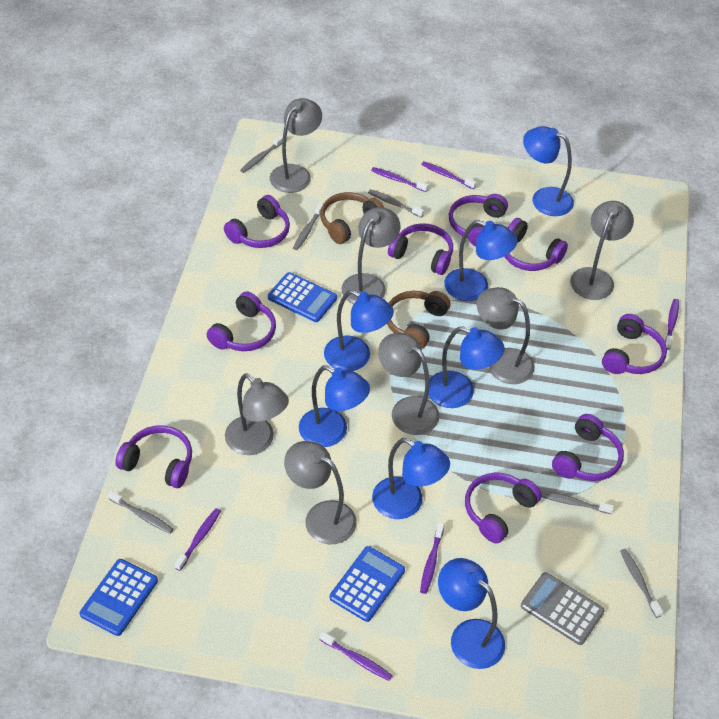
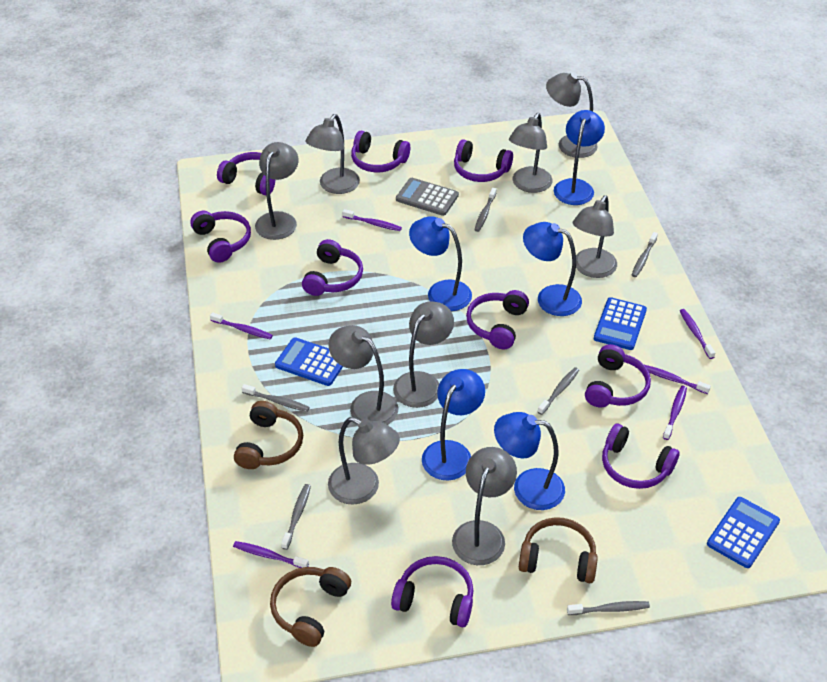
blue lamp: [299,365,370,447] [324,290,394,371] [372,438,450,519] [429,326,505,408] [438,558,505,669] [444,220,518,301] [523,126,574,216] = 7 -> [409,216,472,311] [422,369,485,480] [494,412,565,510] [523,222,582,316] [554,110,605,205] = 5
brown headphones: [320,192,384,244] [387,291,451,349] = 2 -> [234,401,303,469] [270,567,351,647] [519,517,598,583] = 3
grey lamp: [225,373,289,455] [270,98,322,193] [284,441,357,544] [341,207,400,304] [378,333,439,435] [477,287,535,384] [570,201,634,300] = 7 -> [255,142,299,240] [306,114,360,194] [328,325,398,425] [328,417,400,505] [393,301,454,408] [452,447,517,565] [509,113,552,193] [546,72,598,158] [573,196,617,278] = 9

